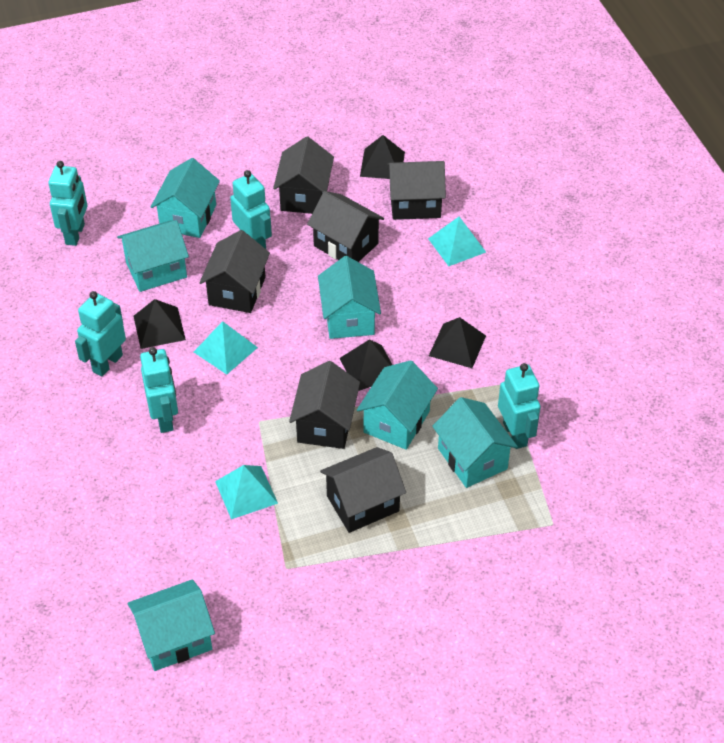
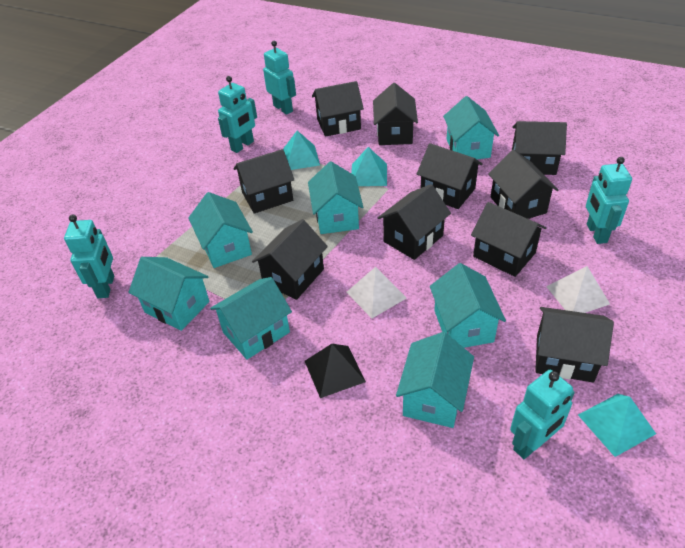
black house: [199,230,270,313] [273,137,334,214] [289,361,360,449] [307,191,384,262] [320,447,406,533] [387,161,446,220] = 6 -> [233,149,294,214] [252,219,328,300] [312,81,364,137] [373,83,418,145] [378,184,451,260] [417,143,483,209] [471,202,547,277] [488,149,558,219] [512,121,567,175] [535,307,614,382] = 10
black pyramid: [134,299,186,349] [339,339,392,391] [360,135,405,179] [429,317,486,368] = 4 -> [305,344,366,398] = 1
turquoise house: [117,220,189,292] [128,579,215,671] [151,158,220,238] [318,256,381,339] [357,360,438,450] [432,397,518,488] = 6 -> [128,257,210,331] [188,192,253,268] [210,277,292,360] [308,161,363,234] [396,332,474,428] [430,263,506,348] [443,96,499,159] = 7
white pyramid: none = 0 -> [347,267,407,318] [546,266,610,313] = 2

